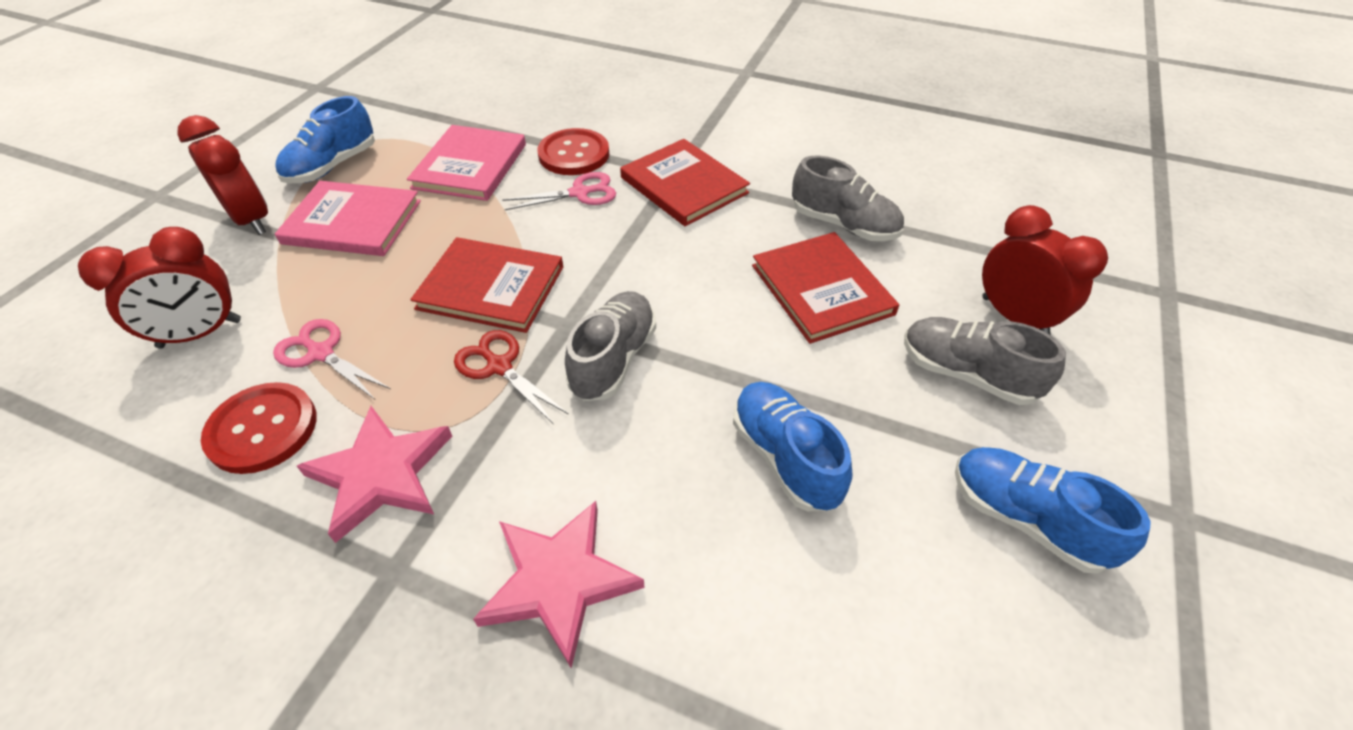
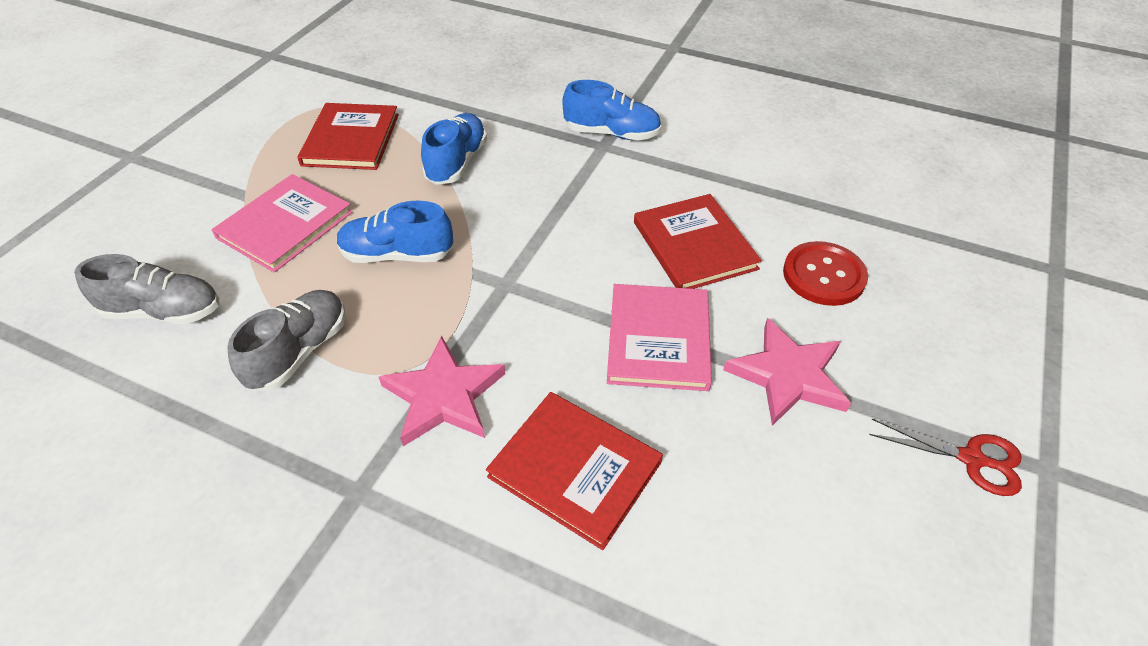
grey shoe: [565,291,656,401] [792,156,904,241] [904,317,1066,405] = 3 -> [74,254,219,324] [227,290,346,391] = 2
pink scissors: [273,319,391,399] [502,172,616,210] = 2 -> none = 0
red button: [201,382,317,474] [538,128,609,175] = 2 -> [783,241,868,306] = 1
red clock: [78,227,241,349] [177,115,268,235] [982,205,1108,335] = 3 -> none = 0

